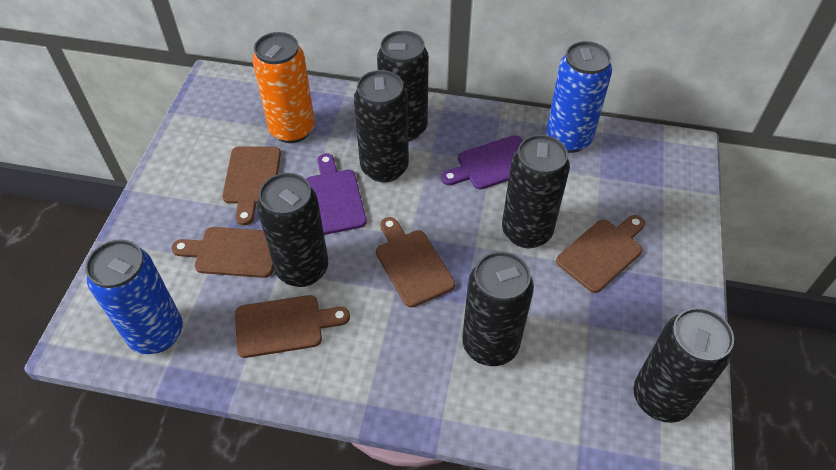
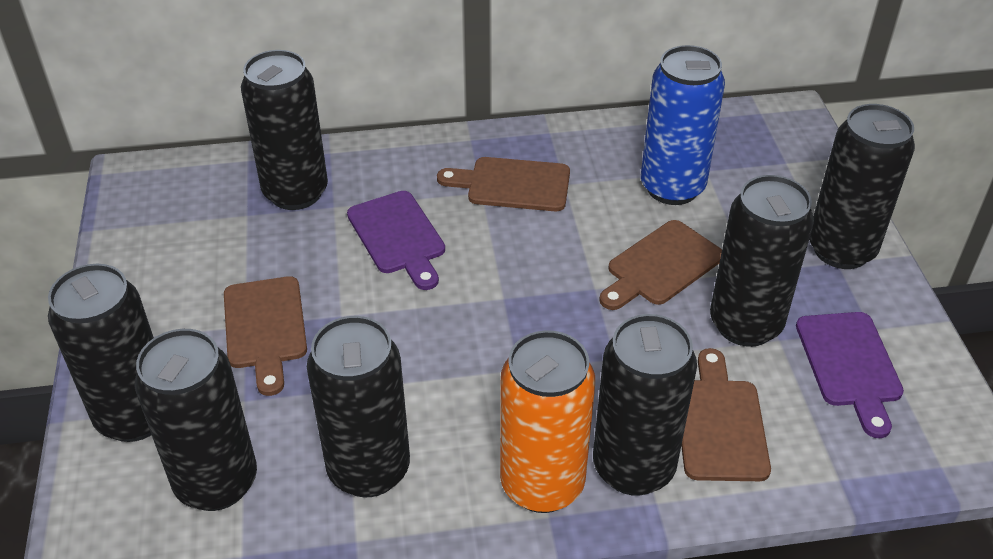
black can: [257,173,328,287] [354,70,409,182] [377,31,429,142] [462,251,534,366] [502,135,570,248] [634,307,734,423] = 6 -> [48,264,154,442] [135,329,257,511] [241,50,328,210] [307,316,410,497] [593,314,697,496] [710,175,814,347] [809,104,915,269] = 7
blue can: [85,239,183,354] [546,41,612,153] = 2 -> [641,45,725,205] = 1
brown cutting board: [171,227,274,278] [222,146,281,226] [235,295,350,358] [376,217,455,308] [556,215,645,293] = 5 -> [224,276,307,396] [437,157,570,211] [599,220,722,310] [681,348,771,481] = 4

